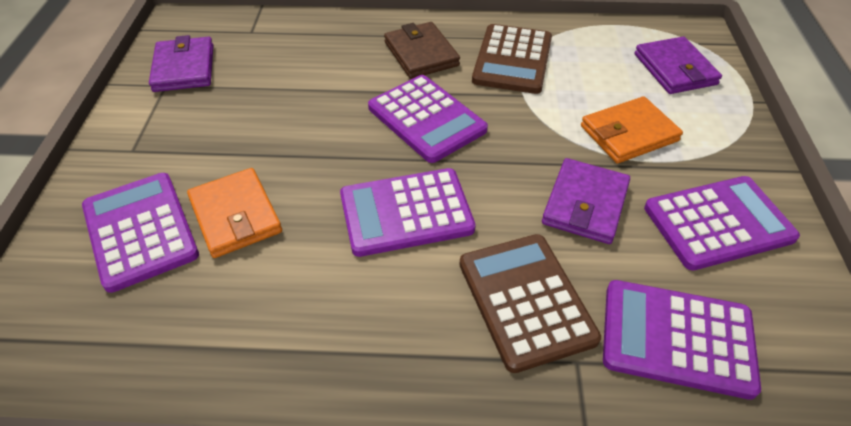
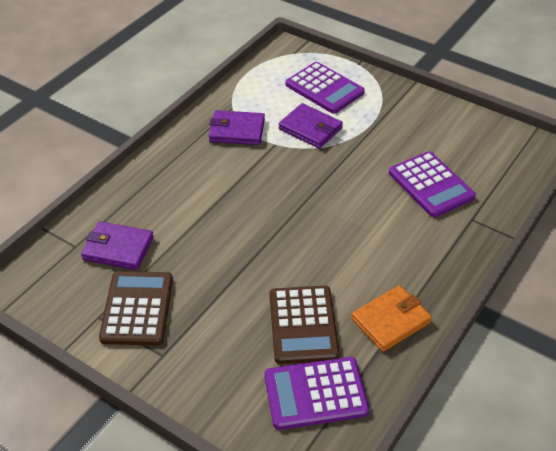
brown wallet: [384,22,460,79] = 1 -> none = 0
orange wallet: [187,168,282,258] [581,96,683,163] = 2 -> [351,285,432,352] = 1
purple calculator: [82,173,199,293] [340,168,476,257] [368,75,488,163] [603,280,761,400] [644,176,800,271] = 5 -> [264,357,369,430] [286,62,365,114] [389,151,476,217] = 3

